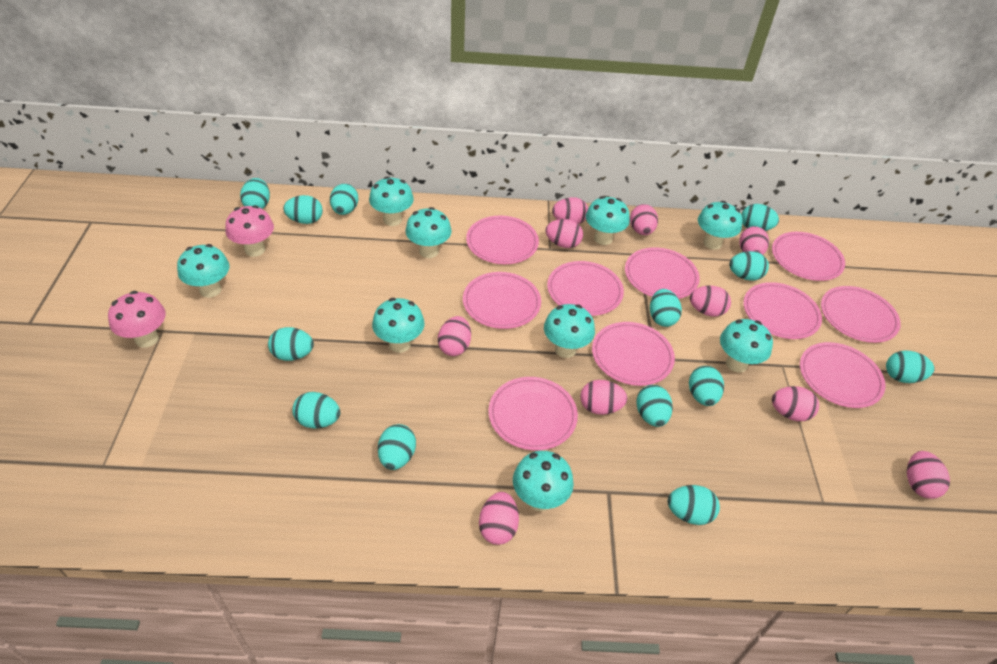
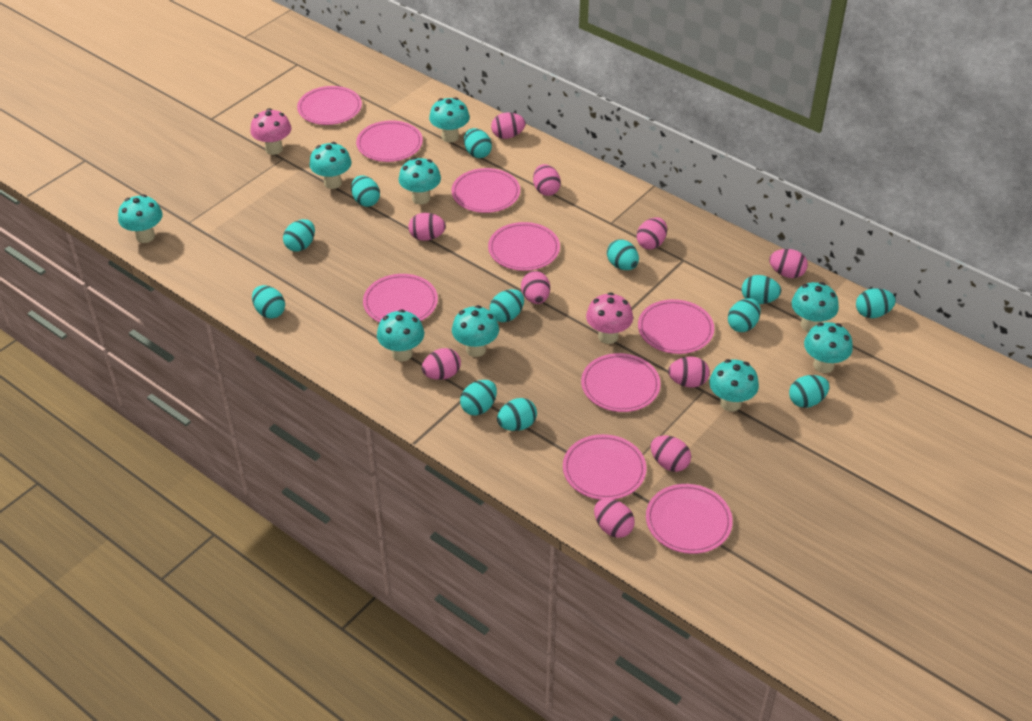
pink plate: [463,272,541,329] [466,216,539,264] [488,377,578,450] [547,261,624,316] [592,322,675,386] [625,247,700,299] [743,282,822,339] [772,232,845,281] [800,342,886,408] [821,286,901,343] = 10 -> [297,86,362,125] [356,120,423,162] [363,274,438,323] [451,168,520,213] [488,222,560,271] [563,434,647,500] [581,353,661,412] [638,299,714,354] [646,484,733,554] = 9
turquoise egg: [240,178,270,209] [268,327,314,361] [283,195,323,224] [292,392,340,428] [330,184,358,215] [378,424,416,470] [636,385,673,427] [650,289,682,327] [668,485,720,525] [689,366,724,406] [729,251,769,281] [741,204,779,231] [886,350,935,383] = 13 -> [252,285,285,319] [283,219,315,252] [351,175,380,207] [460,380,497,416] [464,128,492,158] [490,289,524,322] [497,398,537,431] [607,239,639,270] [728,298,761,332] [742,275,781,304] [789,375,829,408] [856,288,896,318] = 12

